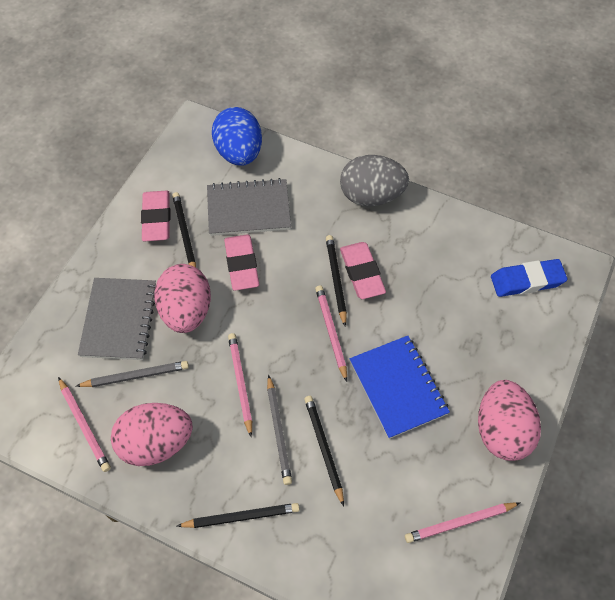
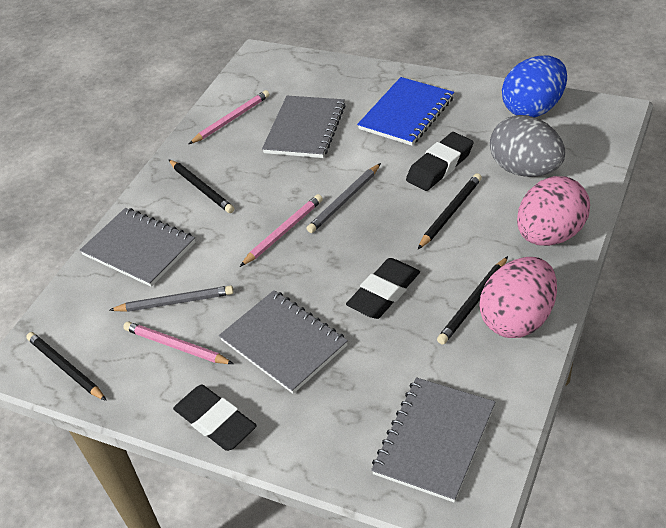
black eraser: none = 0 -> [173,385,257,451] [346,258,420,319] [406,132,474,191] = 3
blue eraser: [491,259,568,297] = 1 -> none = 0
grey notebook: [78,278,156,360] [207,178,291,236] = 2 -> [80,208,195,287] [219,290,348,394] [262,96,346,158] [371,377,495,503] = 4
pink egg: [111,403,193,466] [154,264,211,333] [478,380,541,461] = 3 -> [479,257,557,338] [517,176,590,246] = 2
pink eraser: [141,190,170,242] [224,234,259,291] [340,242,386,299] = 3 -> none = 0
pink pencil: [58,377,111,472] [228,333,252,437] [315,285,347,382] [405,502,520,543] = 4 -> [123,322,234,364] [189,90,270,144] [240,194,323,267] = 3

